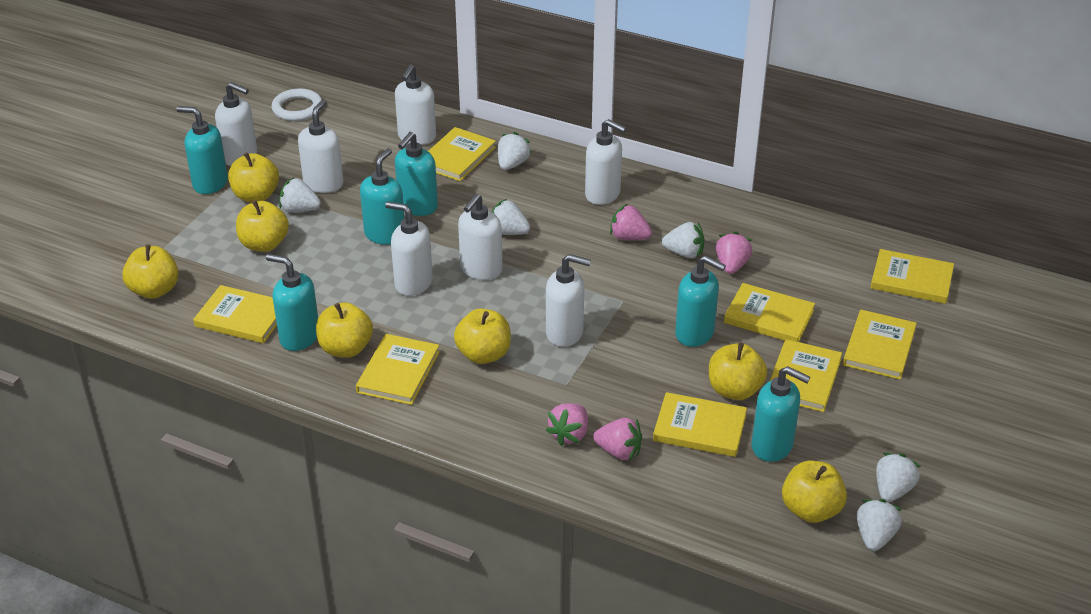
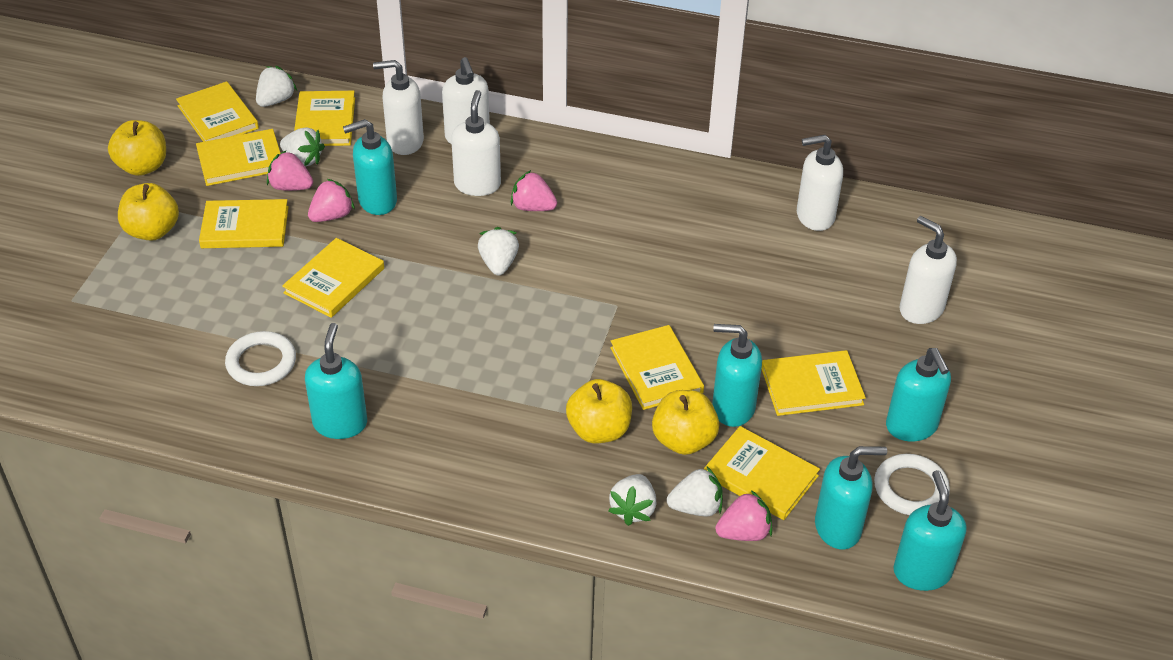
white ring: [271,89,322,121] = 1 -> [225,331,296,386] [874,454,950,515] = 2
white soap dispenser: [215,82,257,166] [298,99,343,193] [385,201,433,296] [395,64,436,145] [458,194,503,280] [546,254,591,347] [585,119,626,205] = 7 -> [373,60,424,155] [442,57,490,144] [451,90,501,196] [797,135,843,231] [900,216,957,324] = 5
white strawberry: [279,177,321,213] [492,199,530,235] [498,132,532,170] [662,222,704,258] [856,499,902,551] [876,453,921,502] = 6 -> [256,66,297,107] [280,127,325,166] [478,227,519,275] [608,474,657,526] [667,467,723,516] = 5
yellow apple: [122,244,179,299] [228,152,279,202] [236,200,289,252] [316,302,373,358] [454,309,511,364] [709,343,767,400] [782,461,847,523] = 7 -> [108,120,166,176] [118,183,179,241] [566,379,632,443] [652,390,719,455] = 4

